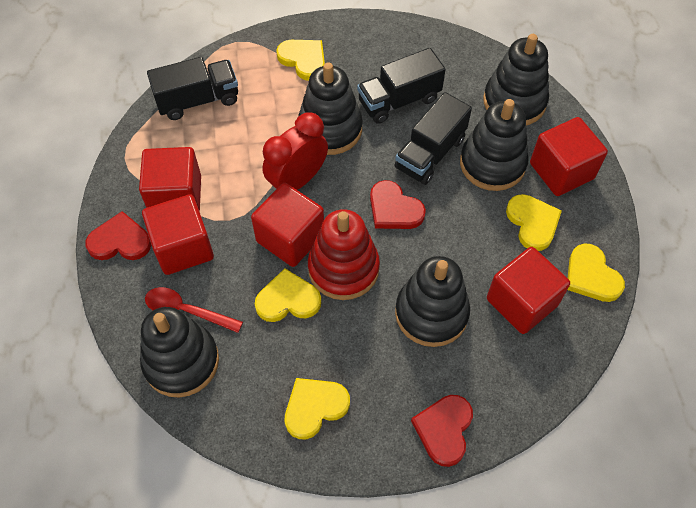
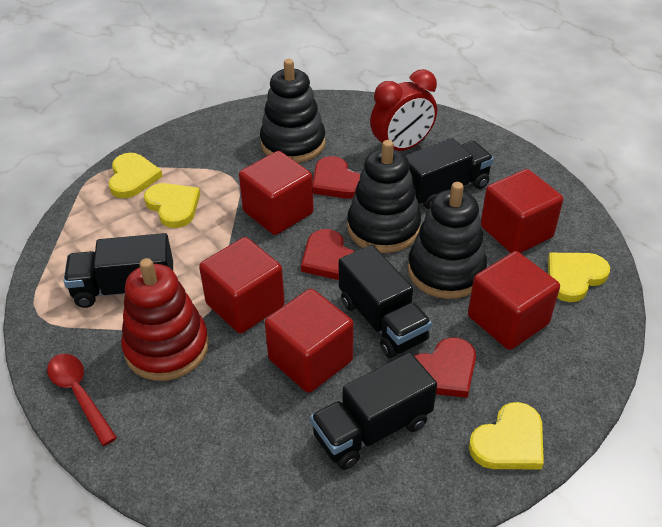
black stacking toy: [140,307,219,398] [298,62,363,155] [395,256,470,347] [460,99,529,191] [483,34,549,125] = 5 -> [260,59,325,163] [347,140,421,253] [408,182,487,299] = 3
black truck: [147,57,238,120] [357,48,446,124] [395,92,472,185] = 3 -> [64,233,173,308] [310,353,437,470] [339,245,432,358] [405,138,494,209] = 4
yellow heart: [255,268,321,322] [276,40,325,81] [285,378,350,439] [506,194,562,251] [568,243,625,302] = 5 -> [108,153,163,198] [144,183,200,228] [469,402,544,469] [548,253,610,302] = 4

